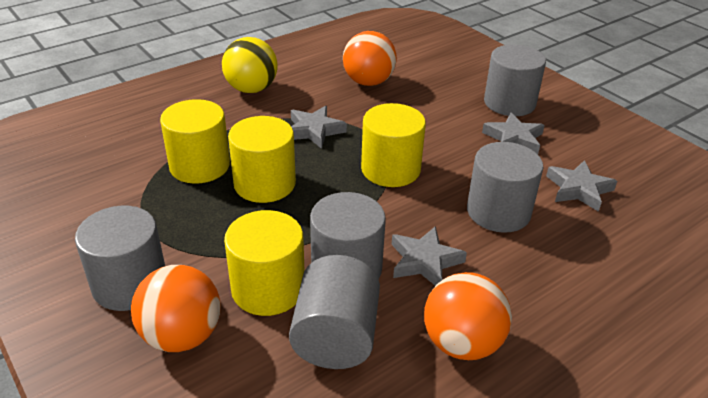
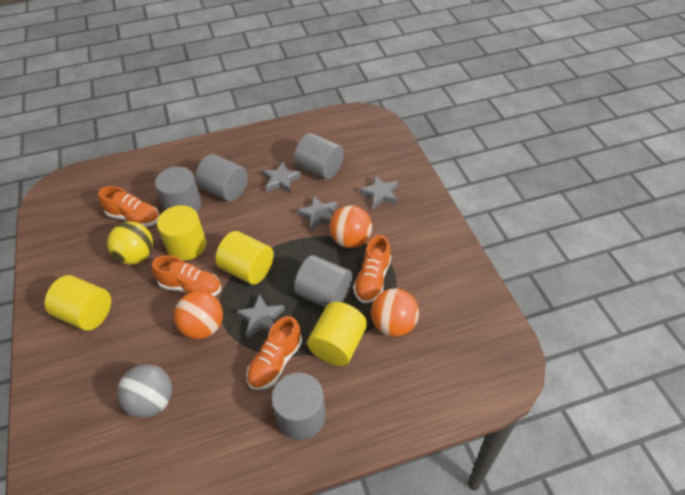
grey ball: none = 0 -> [117,364,172,418] = 1
orange shoe: none = 0 -> [98,186,159,227] [152,255,221,296] [246,316,302,390] [353,235,391,303] = 4

